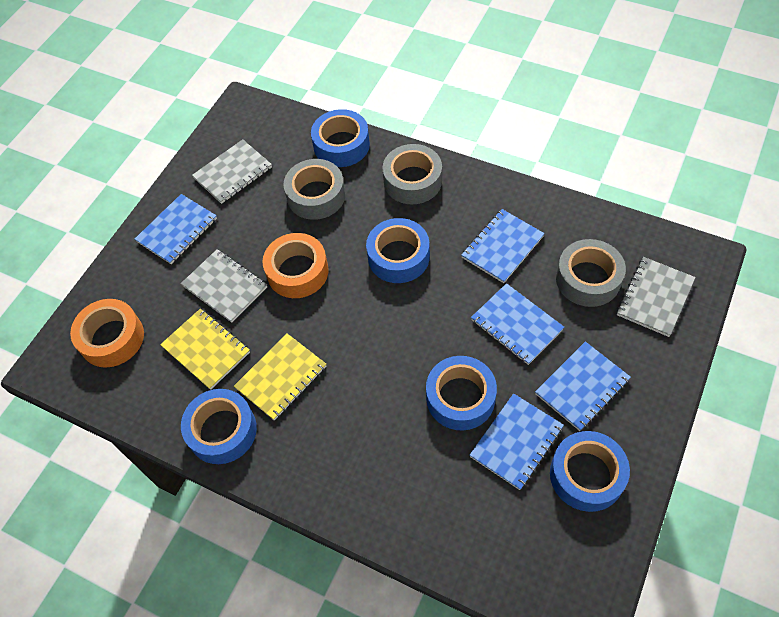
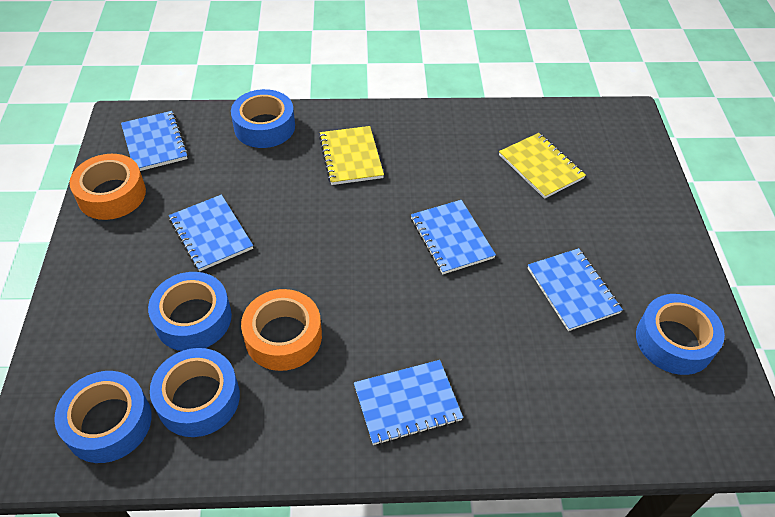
grey notebook: [181,249,267,323] [192,139,272,204] [617,257,696,337] = 3 -> none = 0
grey tape: [284,159,345,220] [382,144,442,204] [556,239,626,307] = 3 -> none = 0

